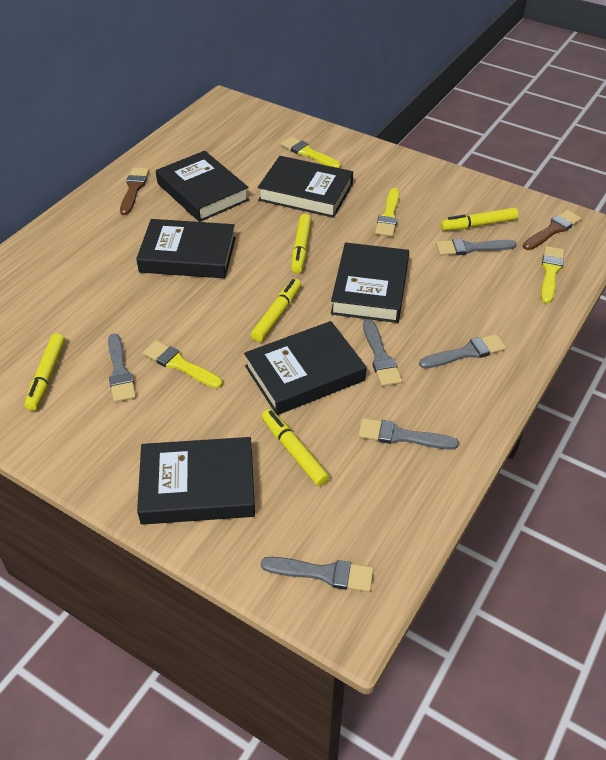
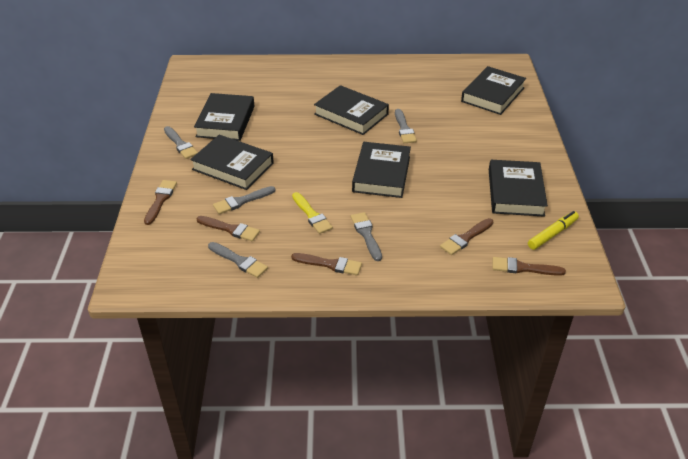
brown brush: [120,167,149,215] [523,210,581,250] = 2 -> [144,180,177,225] [196,216,260,241] [291,253,362,275] [440,218,493,255] [492,257,566,276] = 5
grey brush: [108,333,136,402] [261,557,374,592] [358,418,459,450] [363,319,402,386] [419,334,506,369] [436,239,517,255] = 6 -> [164,126,198,159] [208,242,268,278] [213,186,276,214] [351,212,382,261] [395,109,417,144] = 5
yellow brush: [143,340,222,389] [280,136,341,168] [375,188,400,237] [541,246,564,303] = 4 -> [292,192,333,234] = 1
yellow marker: [25,333,65,411] [251,279,301,342] [262,409,330,486] [291,214,312,273] [441,207,518,231] = 5 -> [528,211,579,250] = 1

